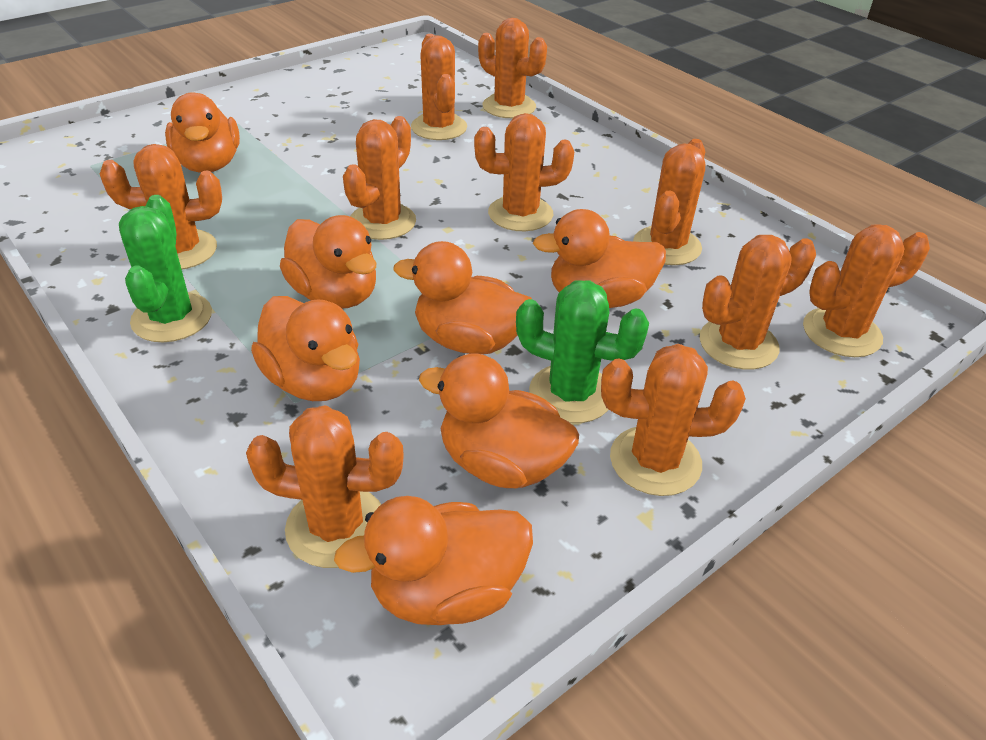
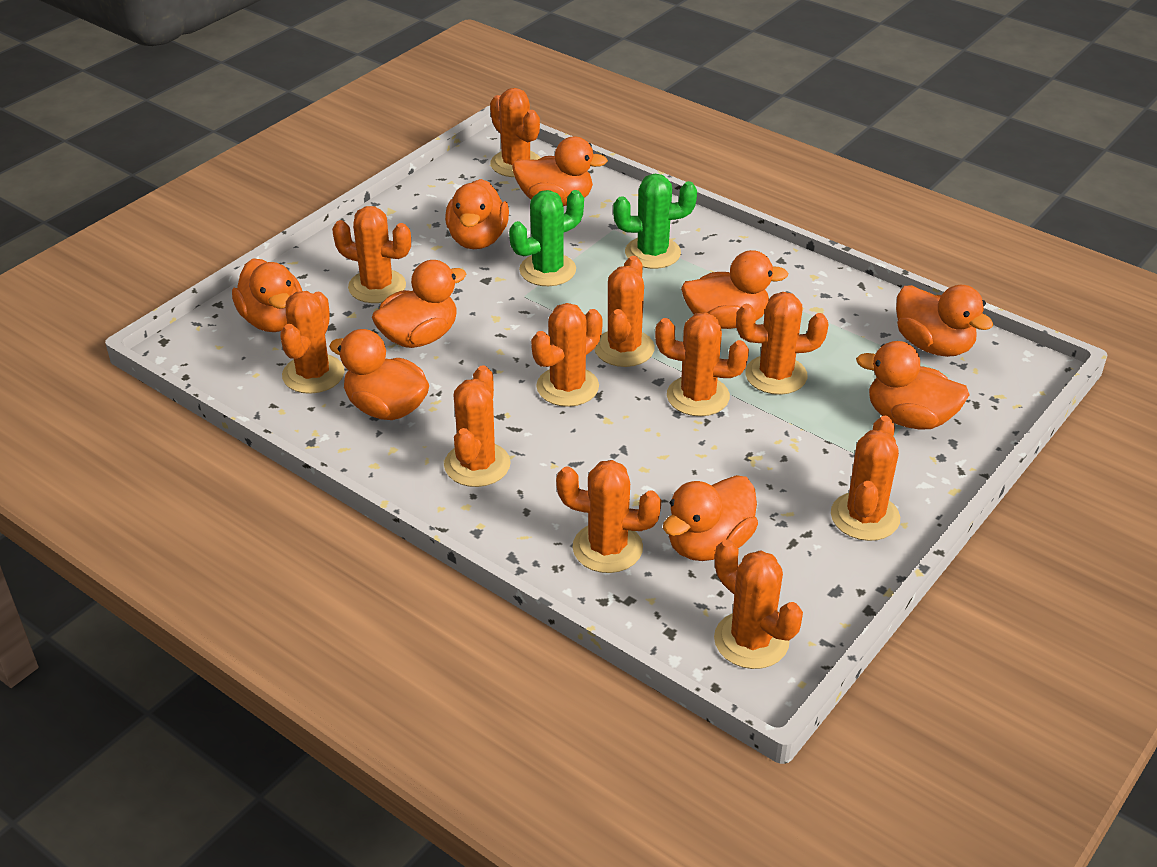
orange cactus: [100,144,222,269] [246,405,404,568] [343,116,416,240] [411,34,467,140] [474,113,574,231] [478,18,547,118] [601,344,746,496] [633,139,705,265] [700,235,816,370] [803,224,930,357] = 10 -> [280,291,344,394] [332,206,411,303] [444,365,511,487] [490,88,541,177] [531,303,603,407] [556,460,661,573] [594,256,655,367] [655,312,749,416] [714,539,803,669] [736,292,829,395] [831,416,900,541] = 11
orange duck: [165,92,240,173] [251,296,360,401] [280,215,377,308] [334,496,533,625] [393,241,532,354] [419,354,579,488] [533,209,666,308] = 7 -> [232,259,302,332] [329,329,429,420] [372,260,466,348] [445,179,509,249] [512,136,608,206] [663,475,758,561] [681,250,789,329] [856,341,970,430] [896,285,993,357] = 9

